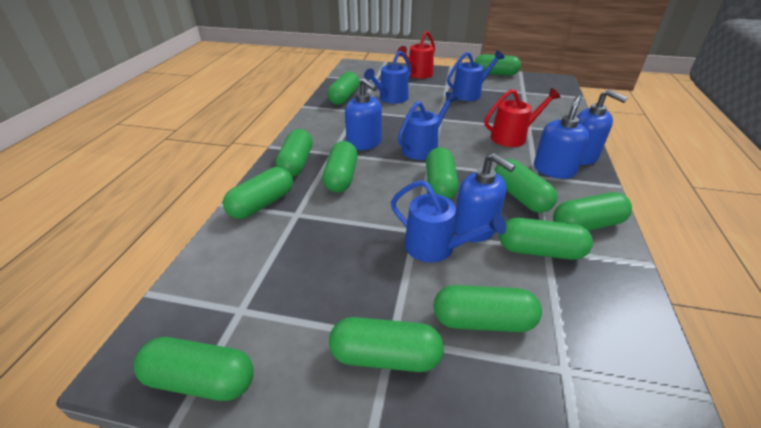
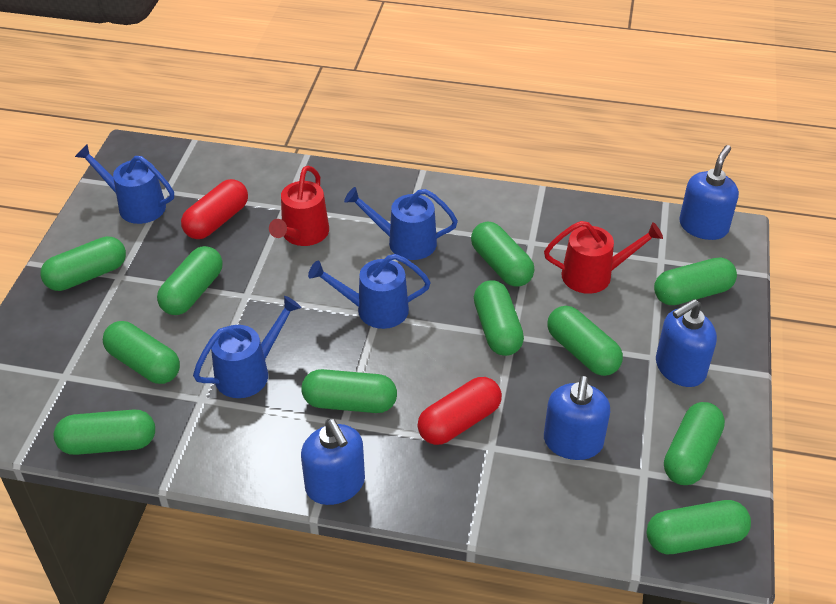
green capsule: [134,337,253,401] [223,167,293,219] [276,129,313,177] [323,141,358,193] [327,72,360,105] [329,317,444,372] [426,147,459,199] [434,285,542,332] [474,54,521,76] [495,159,557,213] [499,218,593,260] [553,192,632,231] = 12 -> [40,236,126,291] [54,409,155,455] [103,321,180,384] [157,246,223,315] [301,369,397,413] [471,222,534,287] [474,280,524,356] [547,306,623,376] [647,500,751,554] [654,257,737,305] [664,402,725,485] = 11
red capsule: none = 0 -> [181,179,248,239] [417,377,502,445] = 2

